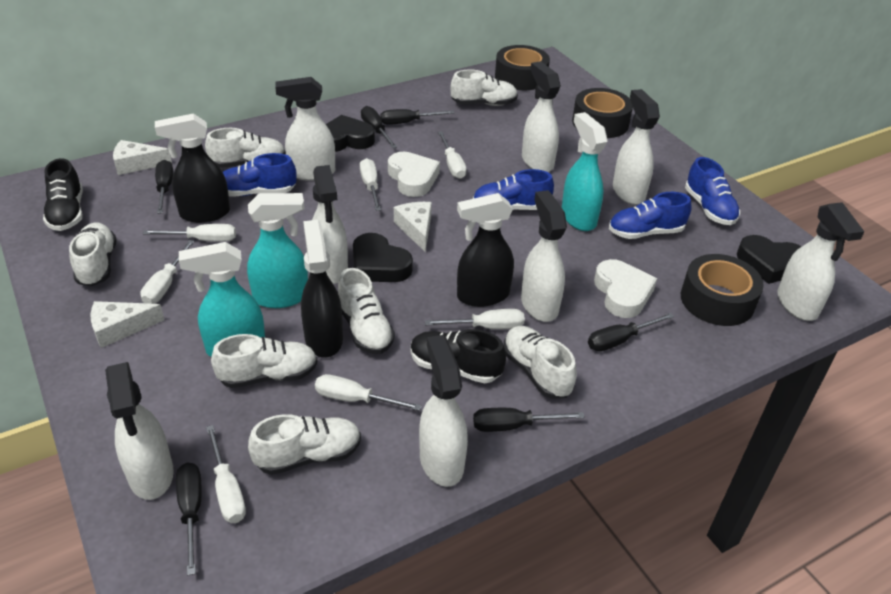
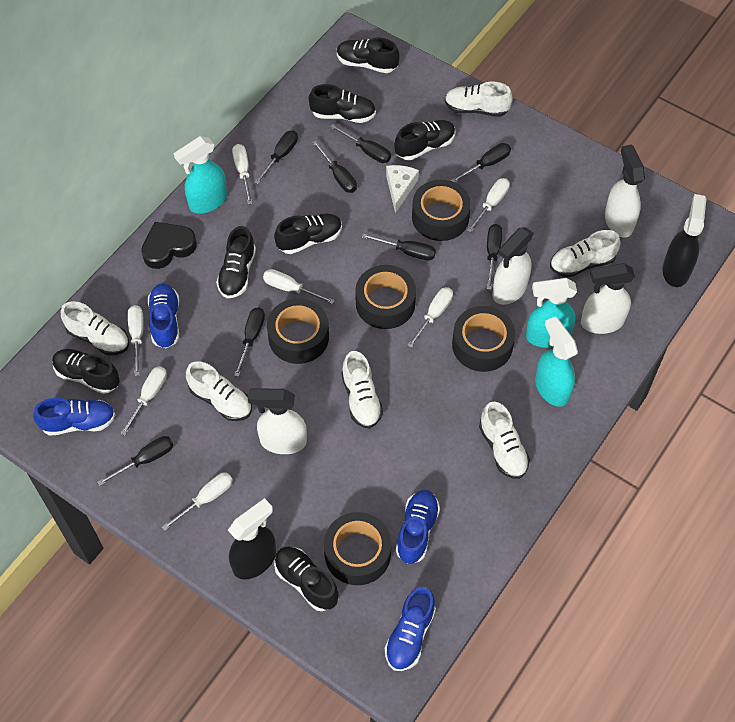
black heart: [326,115,375,152] [353,233,413,282] [737,235,802,284] = 3 -> [141,222,197,269] = 1
black screwdriver: [155,160,173,214] [176,463,202,576] [361,106,397,148] [381,109,454,125] [473,408,585,432] [588,313,674,351] = 6 -> [97,436,173,486] [234,307,265,377] [254,130,298,184] [312,140,357,193] [330,124,391,163] [362,234,436,261] [451,143,511,182] [487,224,503,290] = 8
black shoe: [43,158,83,231] [410,329,506,383] = 2 -> [52,349,120,394] [216,226,256,298] [274,214,342,254] [274,547,338,611] [309,84,376,123] [337,38,399,73] [395,120,456,160] = 7
black spray bottle: [155,113,230,223] [301,220,343,358] [457,193,514,307] = 3 -> [228,498,276,580] [663,194,706,287] = 2
black tape: [495,45,550,90] [572,88,633,138] [681,254,764,326] = 3 -> [267,298,329,364] [324,512,391,585] [355,265,416,329] [412,180,471,241] [452,306,516,372] = 5
white cheese: [91,301,164,348] [113,140,172,175] [394,202,432,252] = 3 -> [386,165,419,213] = 1
white heart: [388,152,440,197] [594,259,657,318] = 2 -> none = 0
white shoe: [69,223,117,286] [205,128,286,168] [211,334,317,388] [248,414,361,475] [338,268,395,354] [450,70,518,106] [503,326,577,399] = 7 -> [61,301,129,355] [186,362,252,421] [341,351,383,428] [445,82,513,117] [479,402,530,479] [550,230,621,277] = 6
white spray bottle: [105,362,174,500] [275,77,335,181] [312,165,348,284] [419,335,468,487] [521,190,567,322] [522,61,561,172] [613,89,660,205] [777,202,864,321] = 8 -> [248,388,307,454] [492,227,534,305] [581,263,635,334] [605,144,645,238] = 4

